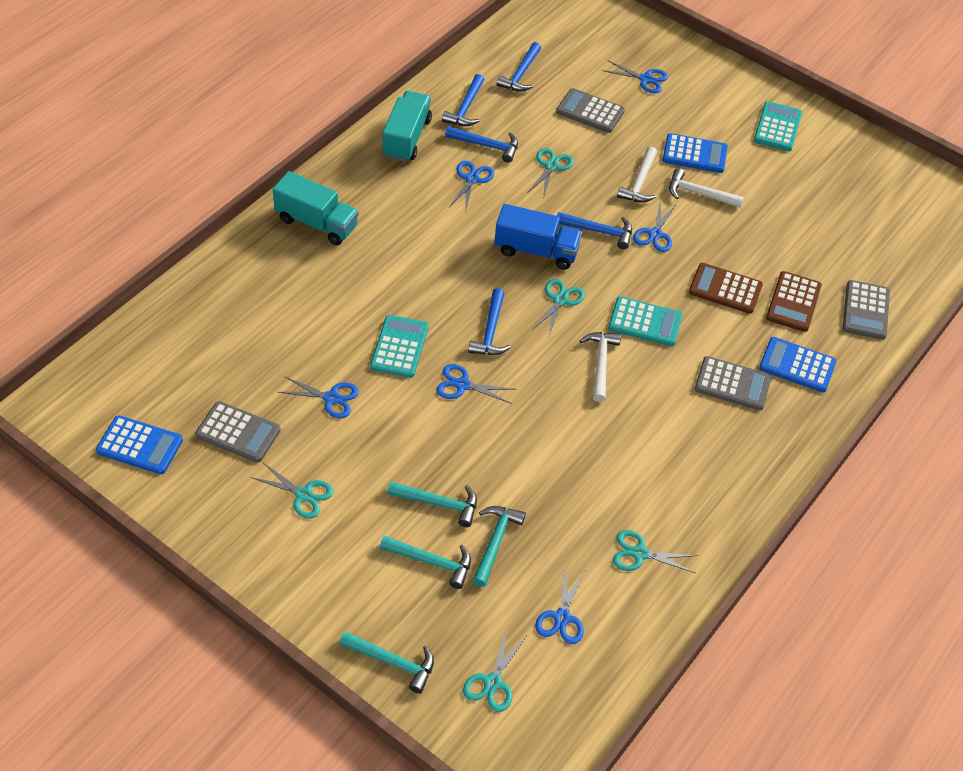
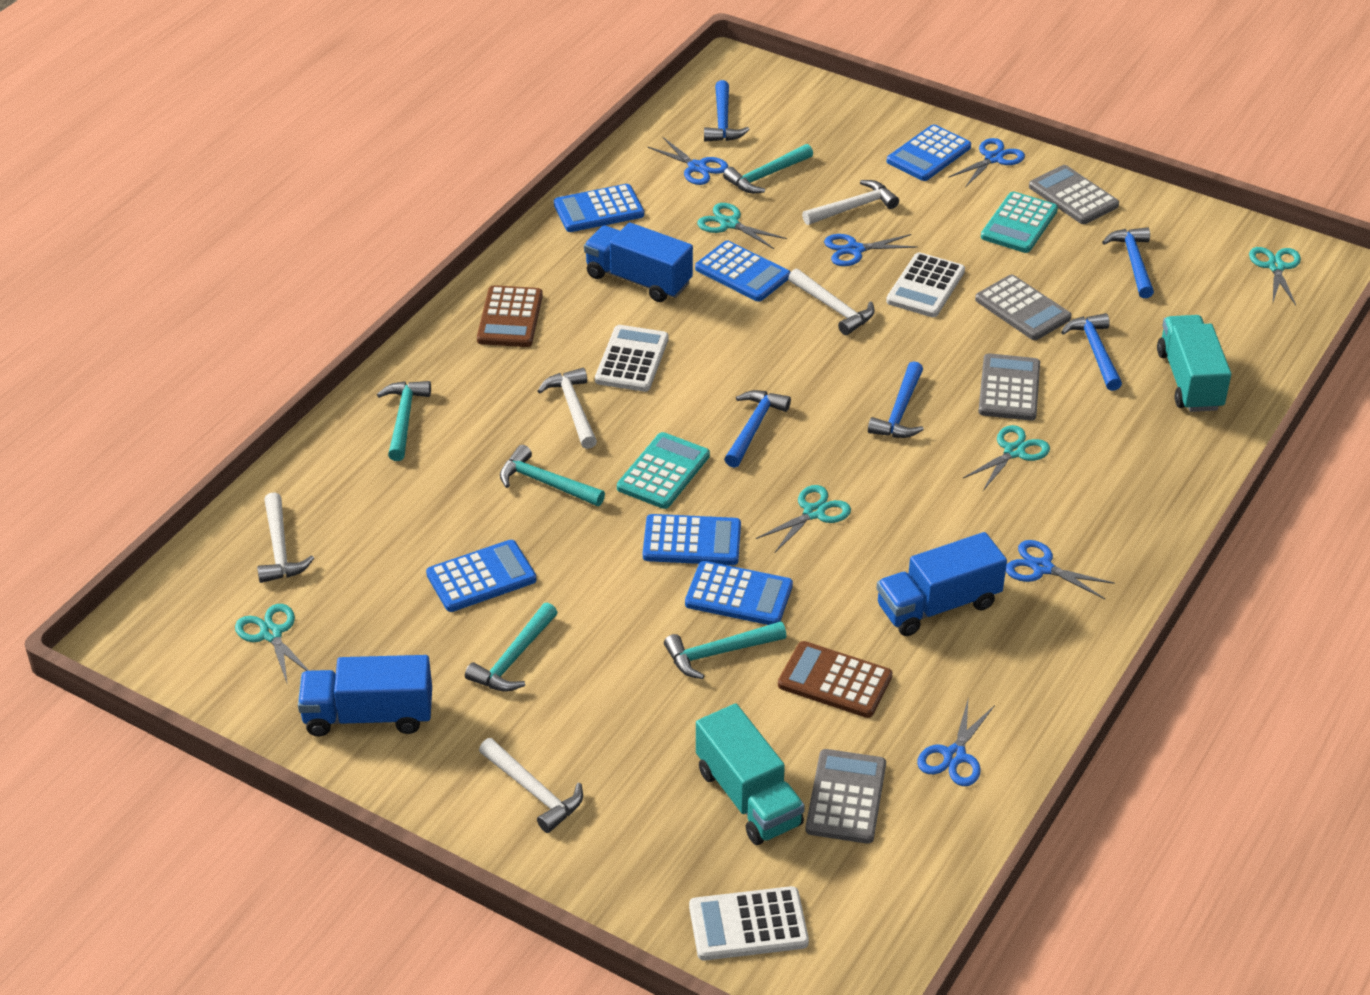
blue calculator: [96,415,183,474] [663,133,728,173] [759,337,836,392] = 3 -> [426,540,537,612] [554,184,644,232] [643,514,741,565] [685,561,793,625] [695,241,790,301] [887,124,971,181] = 6
blue scissors: [278,376,359,418] [436,364,514,404] [449,161,494,213] [535,568,585,644] [602,60,668,93] [633,201,677,252] = 6 -> [648,137,728,185] [824,234,918,266] [917,700,995,786] [948,138,1025,187] [1006,540,1115,599] = 5
blue truck: [494,204,582,270] = 1 -> [298,655,432,737] [584,222,693,302] [877,532,1007,636] = 3
turquoise calculator: [370,315,429,378] [608,296,683,346] [754,101,802,151] = 3 -> [617,432,710,509] [981,192,1058,253] = 2
turquoise hammer: [339,631,434,694] [380,536,471,589] [387,481,477,527] [473,506,526,587] = 4 -> [377,381,431,461] [465,603,558,692] [500,445,605,506] [664,621,786,679] [723,144,813,193] = 5
white calculator: none = 0 -> [595,325,669,392] [689,886,809,961] [886,252,965,317] = 3
white hammer: [580,332,621,402] [617,147,657,203] [669,168,744,208] = 3 -> [257,492,314,583] [479,738,583,833] [538,368,597,449] [788,269,875,335] [802,180,899,225] = 5

